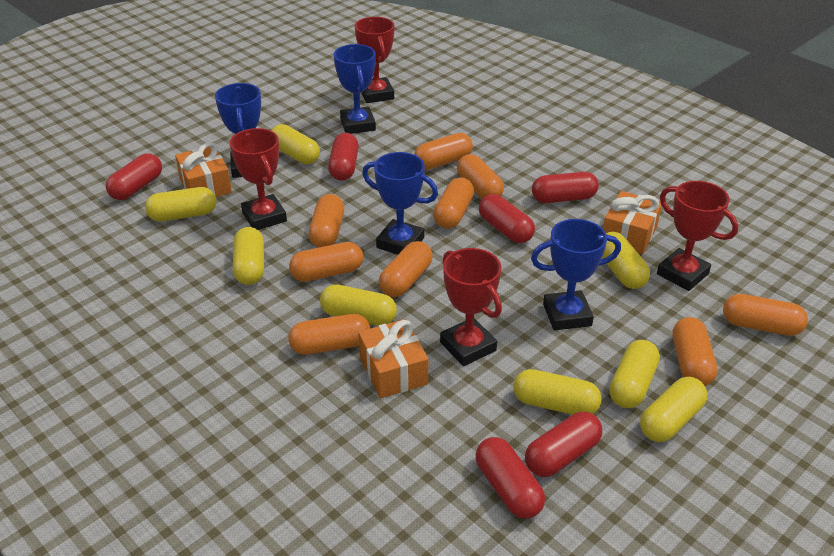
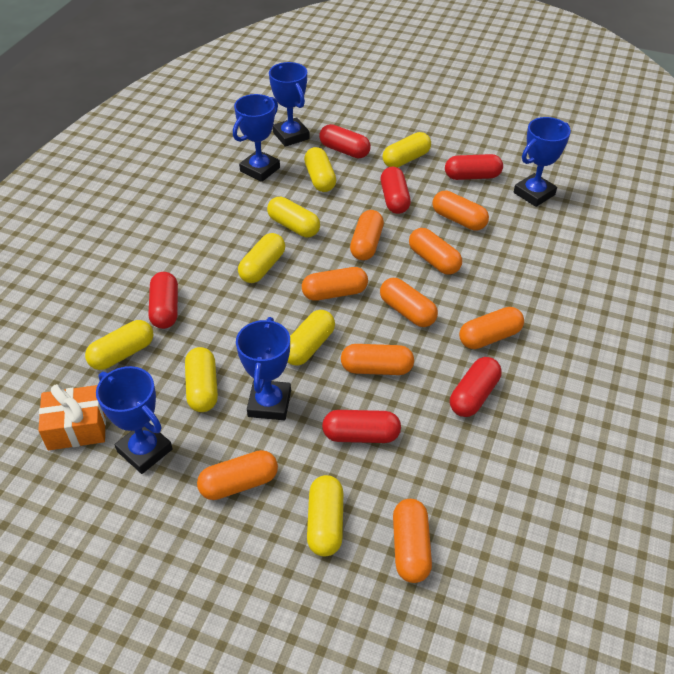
blue trophy: [215,83,261,178] [334,44,376,134] [362,152,438,255] [531,219,621,331] = 4 -> [96,366,173,474] [233,94,280,182] [236,317,291,420] [269,62,310,147] [514,117,571,207] = 5
orange gift: [175,142,232,197] [358,319,428,398] [603,191,662,255] = 3 -> [38,384,106,450] = 1
red trophy: [230,128,287,230] [355,17,395,103] [440,248,502,366] [657,181,738,291] = 4 -> none = 0

